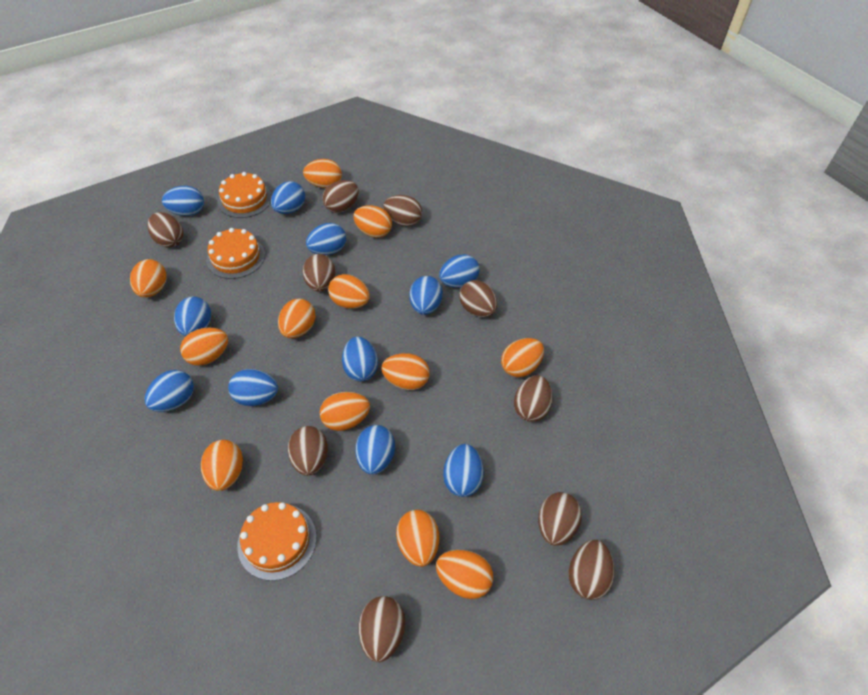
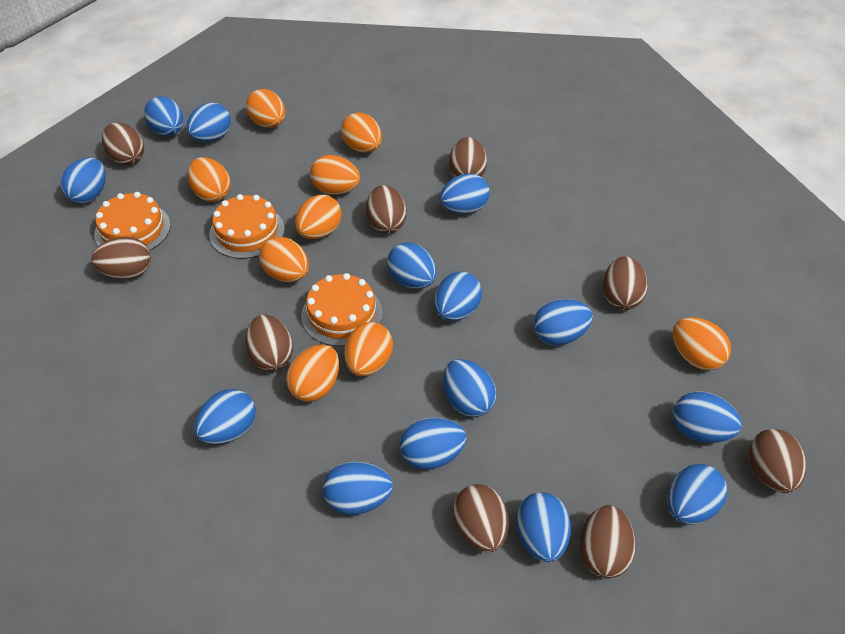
blue egg: [144,370,194,412] [162,186,204,216] [174,297,211,336] [228,369,278,406] [271,181,305,214] [306,223,346,255] [342,337,378,381] [355,425,395,475] [409,276,443,315] [439,254,480,288] [443,444,484,497] = 11 -> [60,158,106,204] [144,96,183,136] [186,102,231,142] [194,389,256,444] [323,461,393,515] [387,242,437,289] [400,418,467,470] [434,272,482,321] [440,174,490,214] [443,359,497,417] [516,492,571,562] [533,299,593,346] [667,464,727,525] [673,391,742,443] = 14
brown egg: [147,212,183,248] [288,426,328,476] [303,254,335,292] [322,180,359,213] [359,596,405,662] [383,195,422,226] [459,280,497,317] [514,375,553,422] [538,492,582,546] [569,540,614,600] = 10 -> [91,237,151,279] [102,122,144,165] [245,315,293,371] [366,185,407,234] [449,137,487,177] [453,484,509,552] [579,505,636,579] [603,256,648,310] [749,429,806,493] = 9
orange egg: [130,259,167,297] [180,328,228,366] [201,440,243,491] [278,299,316,338] [303,159,342,188] [320,392,370,431] [328,274,370,309] [353,205,392,238] [381,353,430,390] [396,510,439,567] [436,550,493,599] [501,338,544,377] = 12 -> [187,157,231,202] [246,89,285,128] [259,237,309,282] [286,344,339,402] [295,195,342,239] [310,155,360,194] [341,113,382,153] [344,322,393,376] [673,317,731,370] = 9

